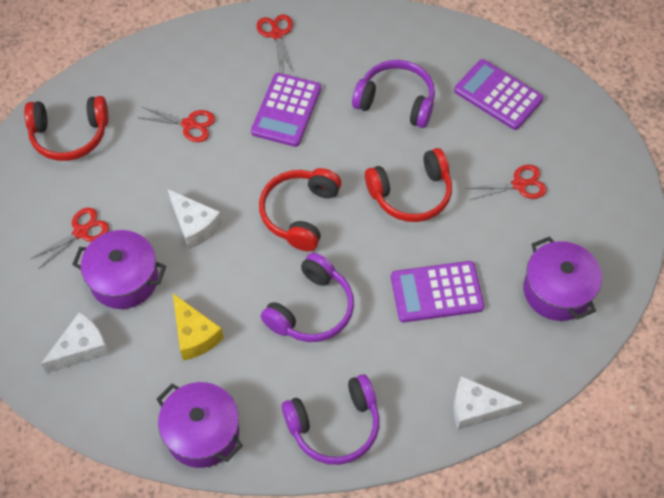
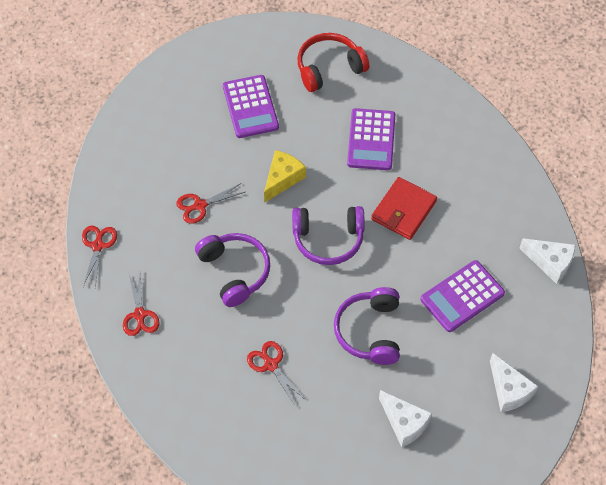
purple pot: [72,230,166,309] [157,382,243,468] [523,236,602,321] = 3 -> none = 0
red headphones: [24,96,109,161] [259,168,341,251] [365,148,452,222] = 3 -> [297,33,369,92] = 1
red wallet: none = 0 -> [371,177,437,240] = 1

